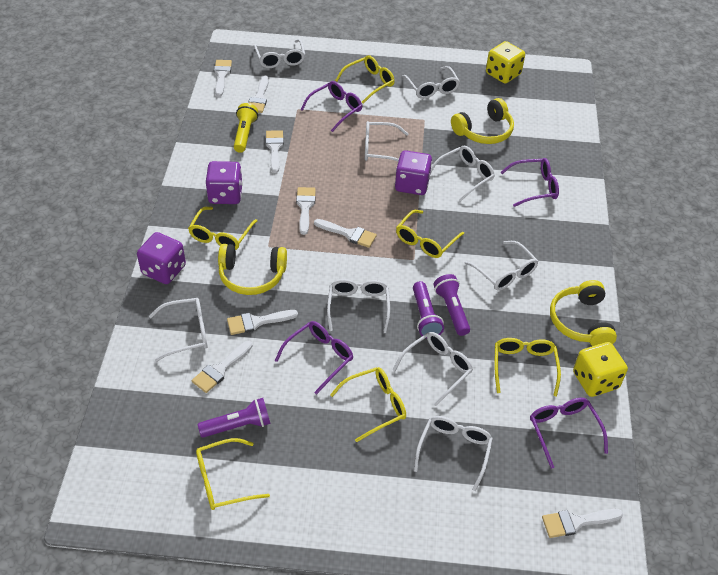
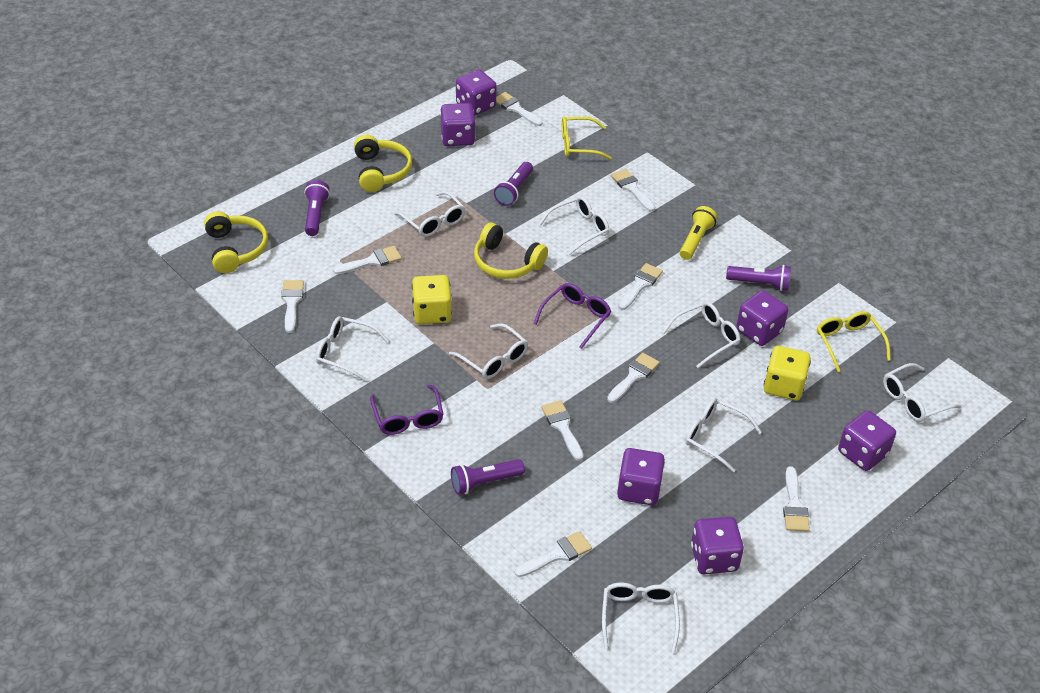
purple dice: [137,232,186,284] [206,161,243,204] [395,150,432,195] = 3 -> [440,103,476,146] [456,70,497,116] [617,448,665,505] [691,516,744,574] [736,290,788,346] [838,410,896,471] = 6
purple flashlight: [198,398,270,438] [413,281,444,338] [433,274,470,336] = 3 -> [304,180,330,236] [451,459,525,495] [494,162,533,206] [726,265,791,291] = 4
purple glasses: [275,321,353,395] [300,81,362,132] [500,158,559,207] [530,398,608,469] = 4 -> [370,385,444,435] [534,283,611,349] = 2
white brush: [192,341,253,393] [214,60,232,97] [227,310,298,335] [249,76,269,113] [266,130,284,173] [296,187,316,235] [314,219,377,248] [542,509,623,538] = 8 -> [281,280,304,333] [333,246,402,274] [496,92,543,126] [514,531,592,577] [541,400,584,461] [607,353,660,403] [611,169,655,212] [618,263,663,310] [783,466,810,532] = 9
white glasses: [149,298,207,361] [254,39,305,68] [327,279,390,333] [365,121,408,161] [393,332,473,406] [402,66,460,99] [414,416,493,491] [430,146,495,201] [465,241,538,291] = 9 -> [316,316,389,381] [394,191,465,237] [449,323,528,379] [539,196,609,255] [602,582,680,653] [663,302,740,368] [686,398,762,473] [883,363,961,422] = 8
yellow glasses: [188,207,257,250] [196,438,270,510] [330,367,406,442] [335,55,395,104] [396,210,464,258] [495,338,561,397] = 6 -> [562,117,612,160] [817,311,891,372] = 2

